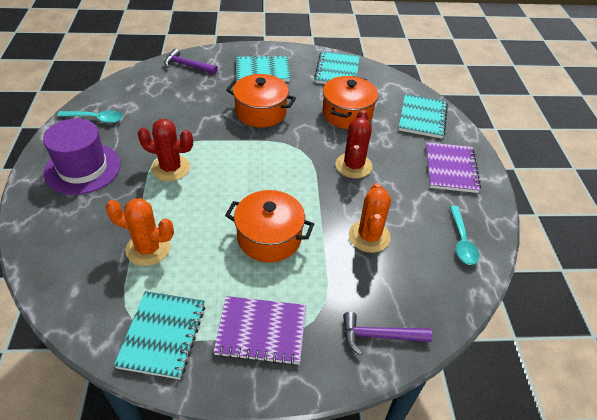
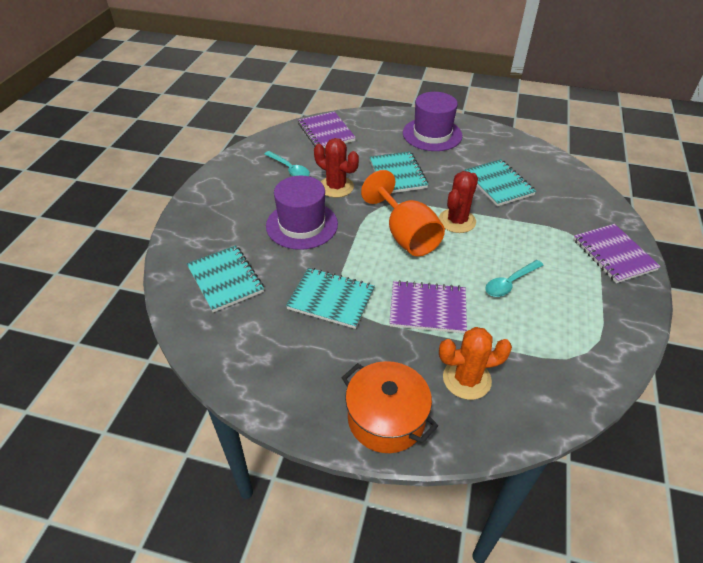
orange cactus: [106,198,174,266] [349,183,391,253] = 2 -> [439,327,512,400] = 1
orange goblet: none = 0 -> [361,170,445,257] = 1
orange pot: [225,190,314,262] [226,74,296,128] [322,76,378,129] = 3 -> [342,361,438,453] = 1
purple hammer: [164,48,218,74] [343,312,432,356] = 2 -> none = 0
purple hat: [43,119,121,195] = 1 -> [266,176,338,250] [403,92,463,151] = 2
purple notebook: [213,296,306,365] [426,142,481,193] = 2 -> [298,111,356,148] [390,280,467,333] [573,224,661,283] = 3

